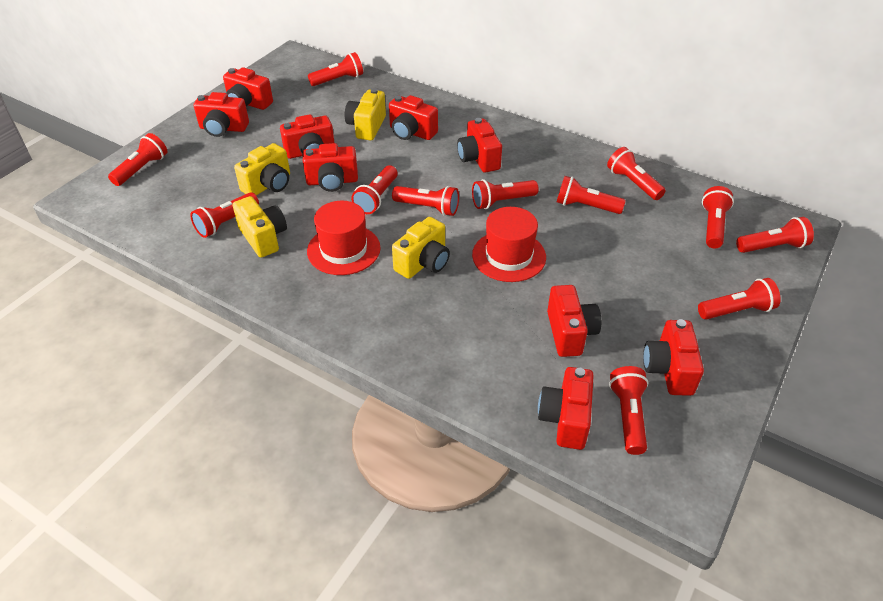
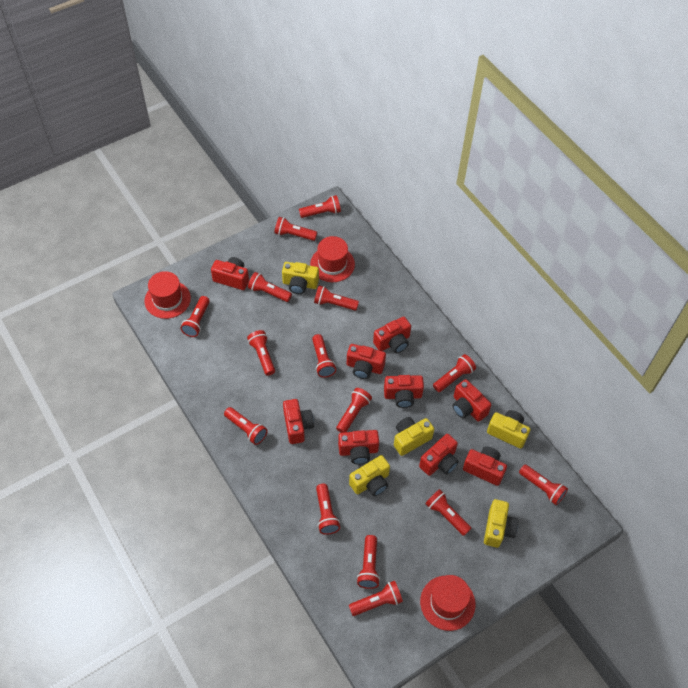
red flashlight: [108,133,168,186] [190,192,259,238] [308,52,363,86] [351,165,398,214] [392,186,459,216] [472,179,539,209] [557,176,626,214] [607,147,666,200] [609,366,648,455] [698,278,781,320] [702,186,734,249] [736,217,814,253] = 12 -> [180,296,210,337] [224,407,268,445] [247,330,275,376] [248,272,292,302] [274,217,317,241] [299,195,341,218] [312,334,336,378] [314,286,359,311] [316,484,340,535] [336,388,372,433] [349,581,403,616] [357,535,380,589] [425,489,472,536] [433,354,476,392] [519,465,568,505] = 15
red hat: [307,201,381,275] [472,207,546,282] = 2 -> [144,271,191,319] [310,236,355,282] [420,575,475,631] = 3
yellow camera: [233,196,287,258] [234,143,290,195] [345,88,386,140] [392,217,450,279] = 4 -> [282,262,319,294] [349,455,390,496] [394,417,434,456] [484,499,519,548] [487,410,531,449] = 5

